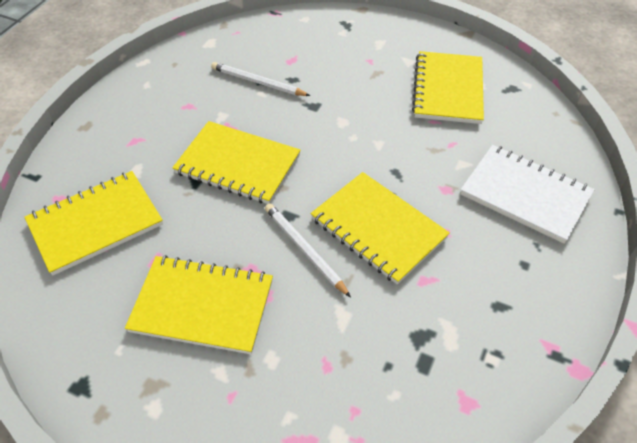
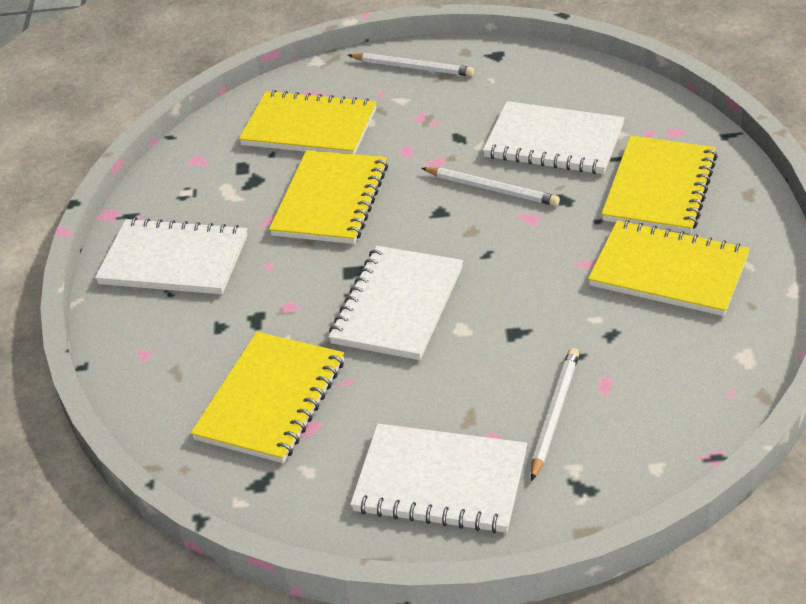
white notebook: [460,145,595,244] = 1 -> [95,218,248,294] [328,246,463,360] [350,423,527,533] [483,101,625,174] = 4
white pencil: [211,62,310,96] [265,203,351,297] = 2 -> [348,53,474,76] [421,167,560,206] [531,348,579,481] = 3

